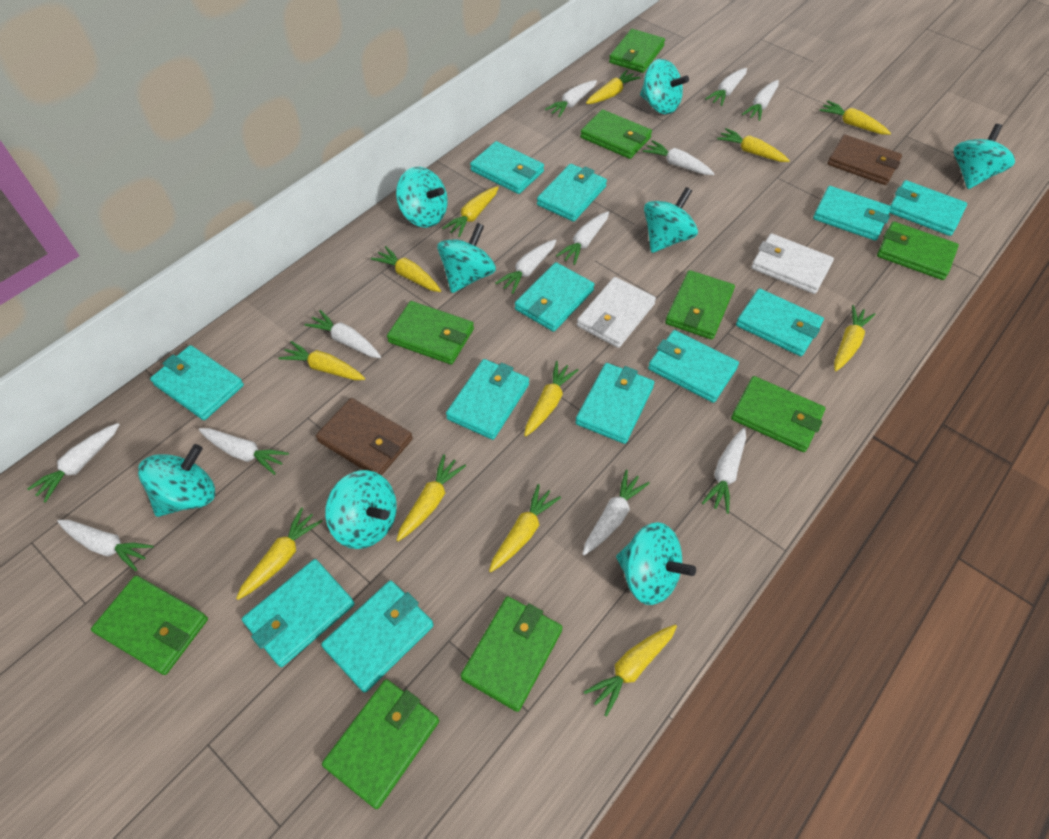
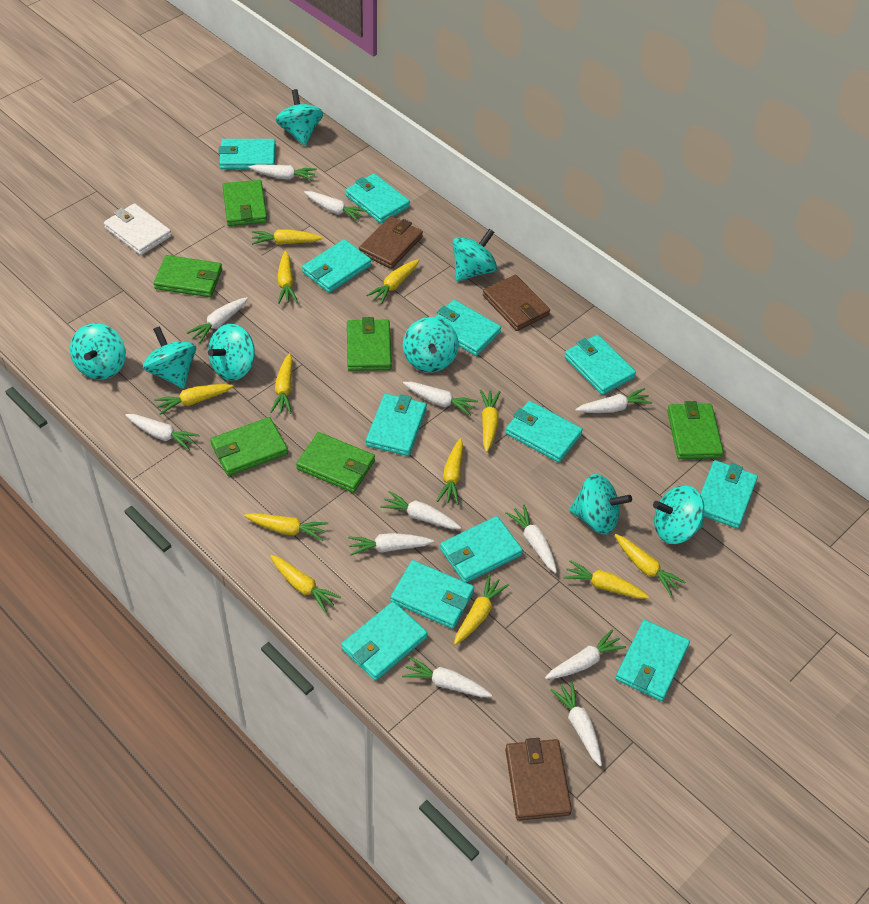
brown wallet: [316,398,413,475] [827,134,902,185] = 2 -> [359,216,423,269] [483,275,550,331] [505,738,572,821] = 3
green wallet: [91,576,208,675] [322,679,439,809] [387,301,474,365] [460,596,562,712] [580,109,652,159] [609,29,665,73] [665,270,735,340] [731,376,825,452] [877,221,959,280] = 9 -> [154,255,222,297] [210,417,288,476] [222,180,267,226] [296,432,375,493] [347,317,392,371] [667,401,724,459] = 6
white wallet: [577,277,656,348] [751,233,834,294] = 2 -> [104,203,172,255] = 1

